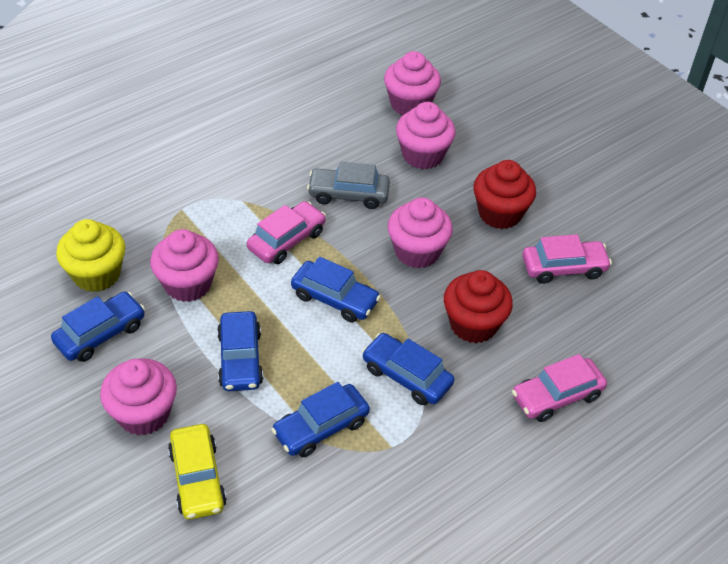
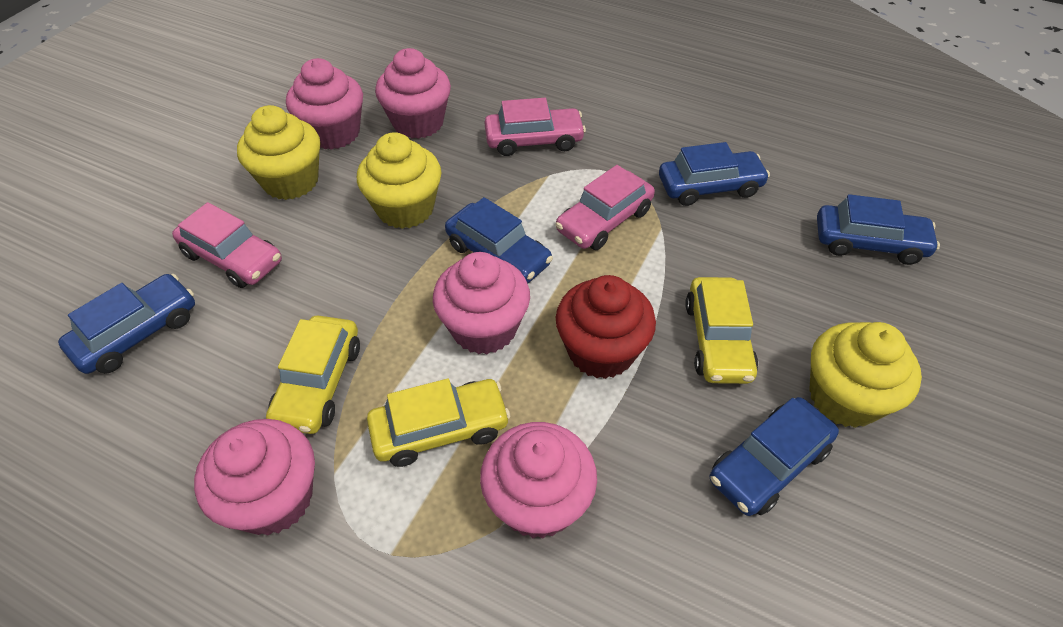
grey car: [307,162,390,209] = 1 -> none = 0
red cupcake: [444,270,513,343] [474,160,536,229] = 2 -> [556,275,656,379] = 1
yellow car: [168,424,227,520] = 1 -> [266,316,360,434] [367,379,510,467] [685,277,758,384] = 3
yellow cupcake: [56,219,125,292] = 1 -> [237,105,320,200] [357,132,441,229] [809,322,922,428] = 3

